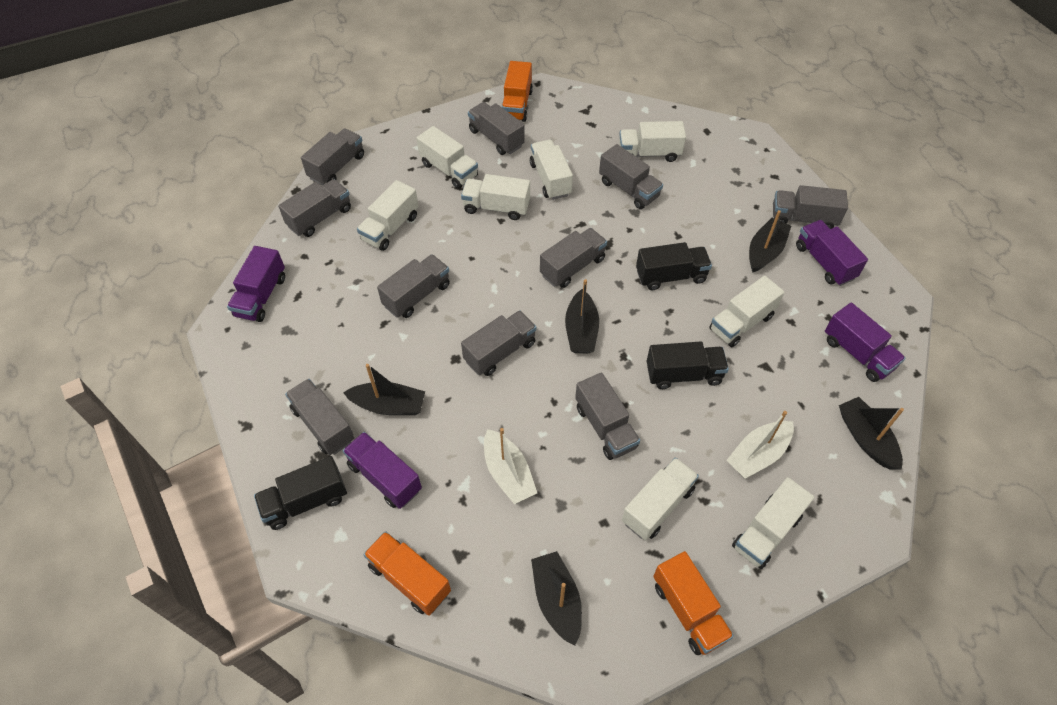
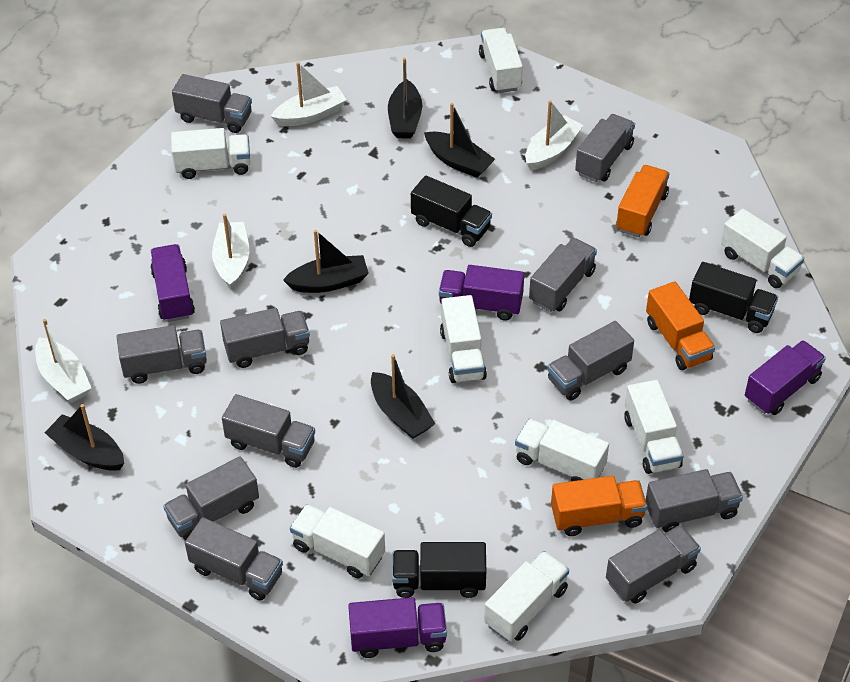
grey truck: [278,179,351,237] [285,379,354,455] [301,128,364,186] [377,254,450,318] [461,310,537,376] [468,102,525,155] [540,228,607,288] [575,372,640,460] [599,144,663,209] [773,185,848,229] = 10 -> [117,325,207,384] [163,456,259,541] [172,74,252,133] [185,517,283,601] [220,308,310,368] [222,394,315,468] [529,238,597,312] [547,321,634,400] [575,114,635,182] [606,525,701,604] [646,469,743,533] = 11
white boat: [484,428,537,504] [726,411,794,479] = 2 -> [35,319,91,403] [212,214,249,289] [271,62,346,126] [525,100,583,170] = 4

